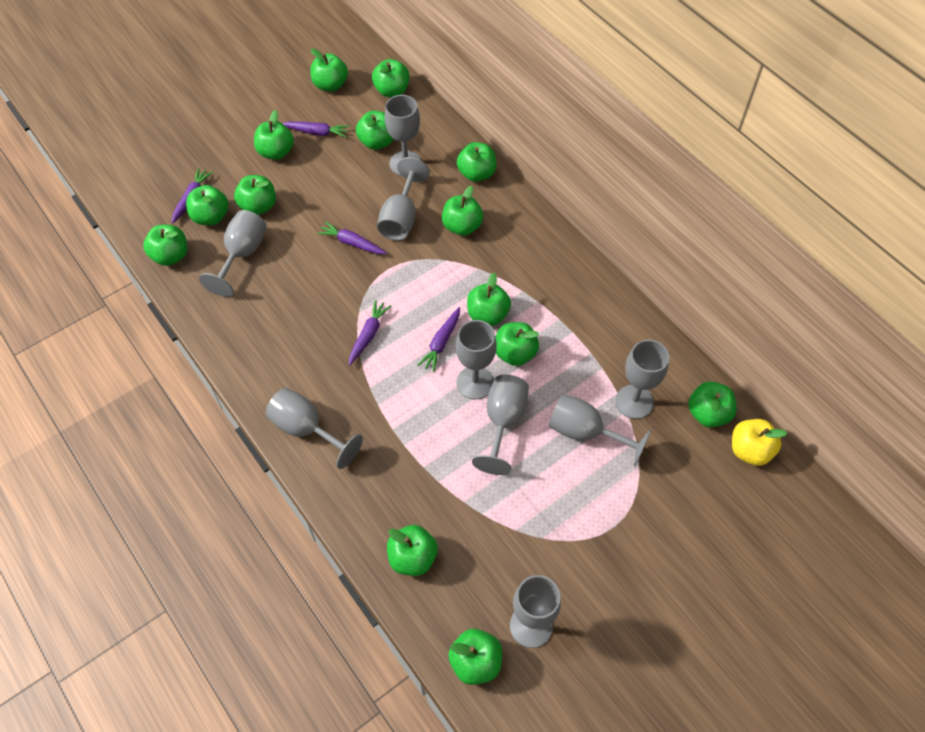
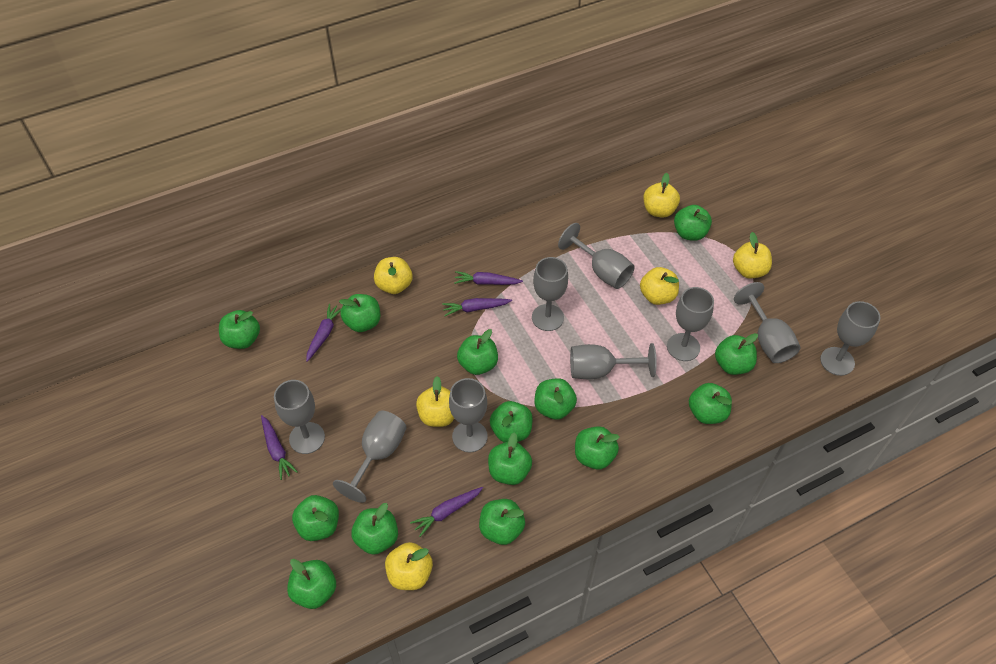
yellow apple: [732,419,787,466] = 1 -> [374,257,413,294] [385,542,433,590] [416,376,454,427] [640,267,679,305] [643,173,680,218] [733,232,772,278] = 6

